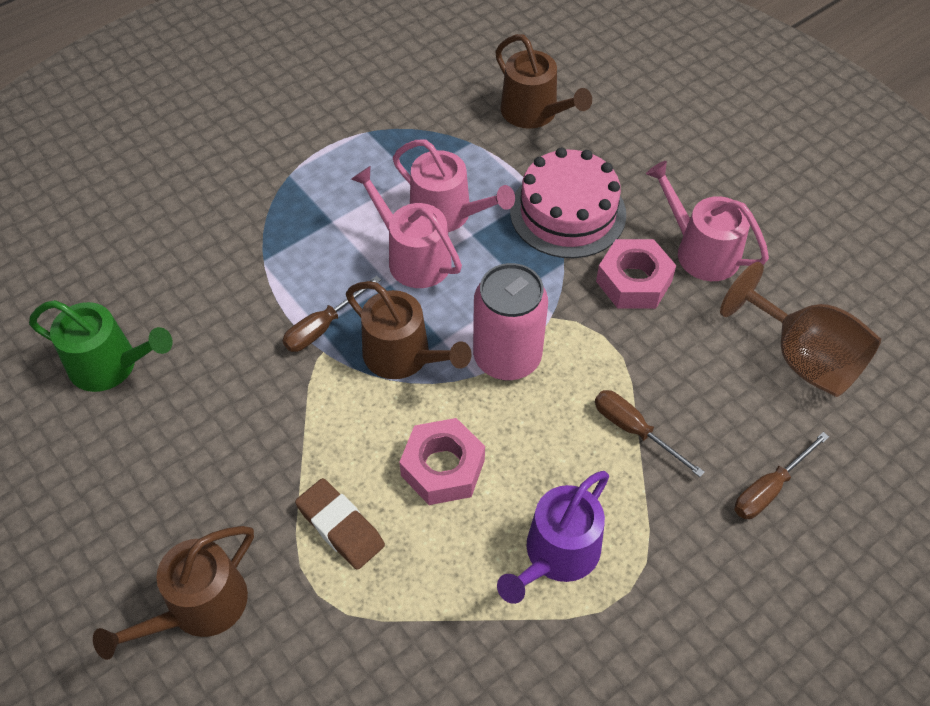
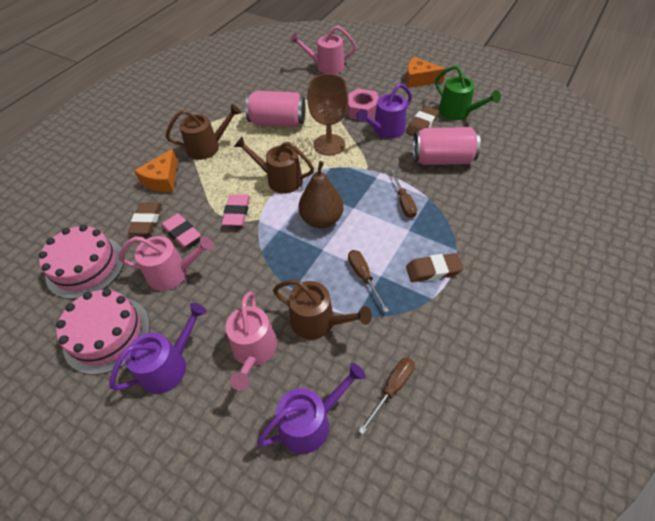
brown eraser: [295,478,385,570] = 1 -> [128,202,162,234] [406,106,439,136] [406,253,464,282] = 3
brown pear: none = 0 -> [299,161,344,228] = 1
orange cheese: none = 0 -> [134,149,178,192] [406,57,446,88] = 2
pink cake: [510,148,626,258] = 1 -> [38,225,124,299] [56,289,150,375] = 2
pink can: [473,263,548,381] = 1 -> [245,91,306,127] [413,127,481,165] = 2
pink eraser: none = 0 -> [161,213,201,247] [222,194,250,226] = 2
pink nut: [399,418,485,505] [596,239,676,309] = 2 -> [347,89,379,119] = 1
purple watering can: [497,471,609,604] = 1 -> [110,303,207,394] [257,363,366,454] [356,83,412,139] = 3

